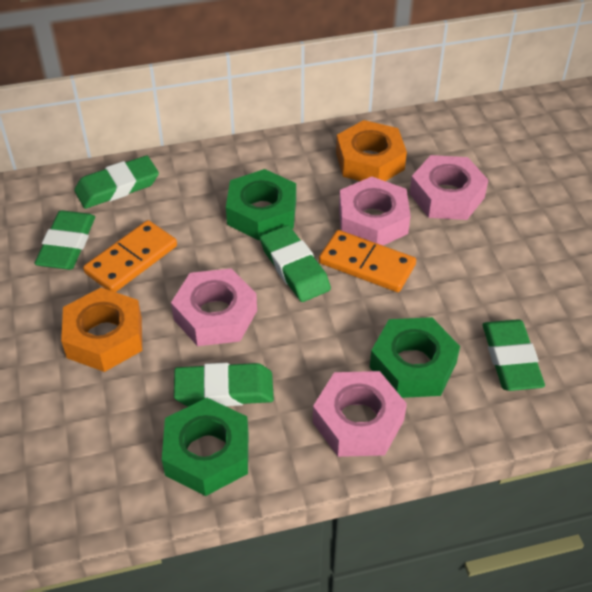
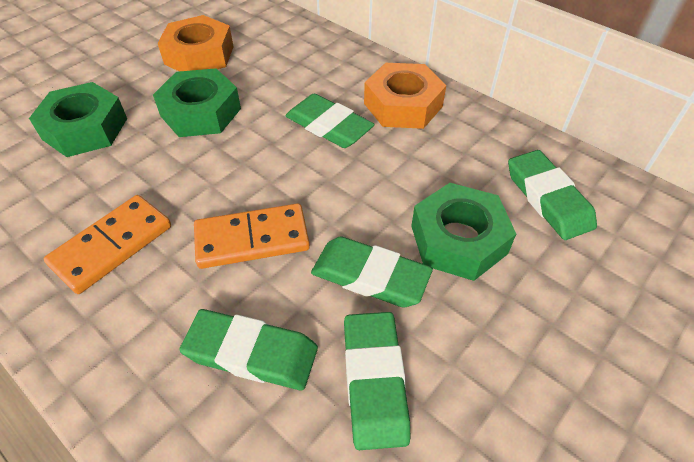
pink nut: [171,268,257,346] [313,371,407,457] [339,176,411,245] [410,155,488,220] = 4 -> none = 0

